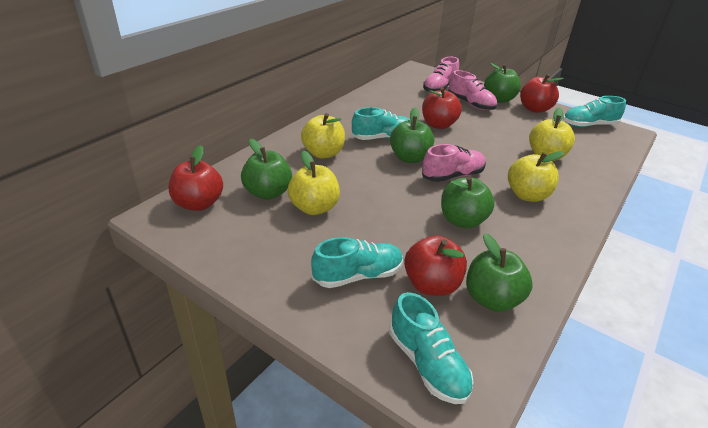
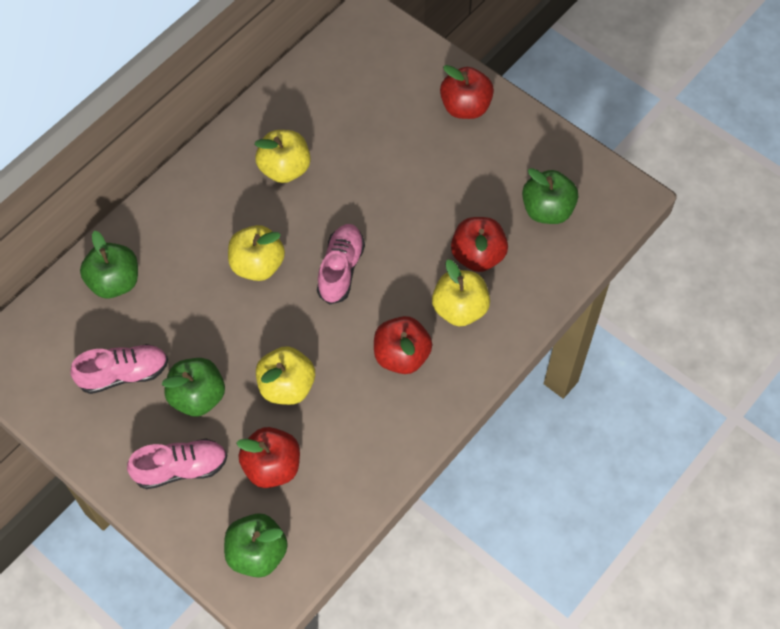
green apple: [241,139,292,200] [390,108,434,163] [441,176,495,229] [466,233,533,312] [484,63,521,103] = 5 -> [80,231,138,298] [162,358,225,416] [224,513,288,577] [522,168,578,224] = 4
turquoise shoe: [311,237,403,288] [352,107,410,140] [389,292,473,404] [563,96,626,127] = 4 -> none = 0

